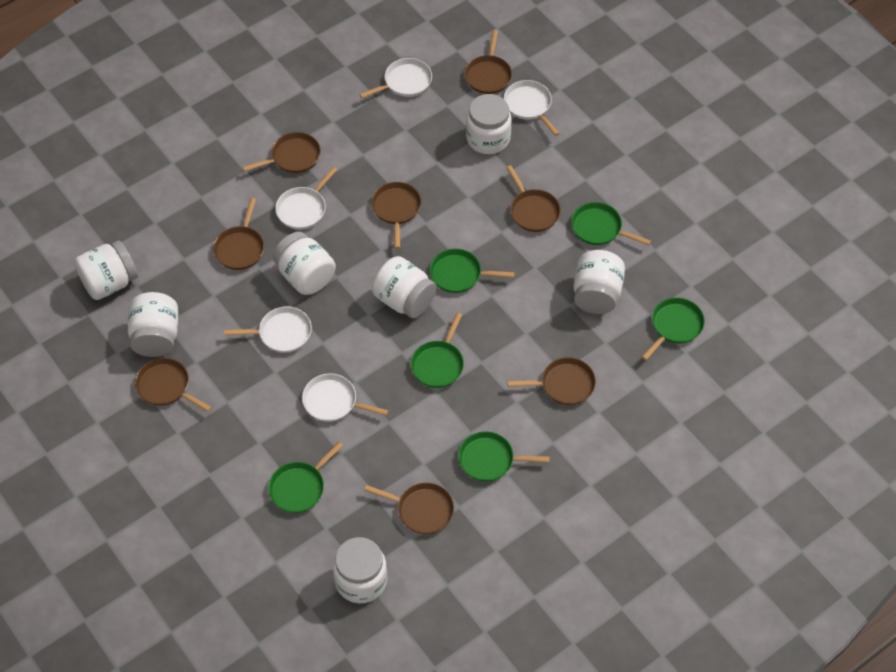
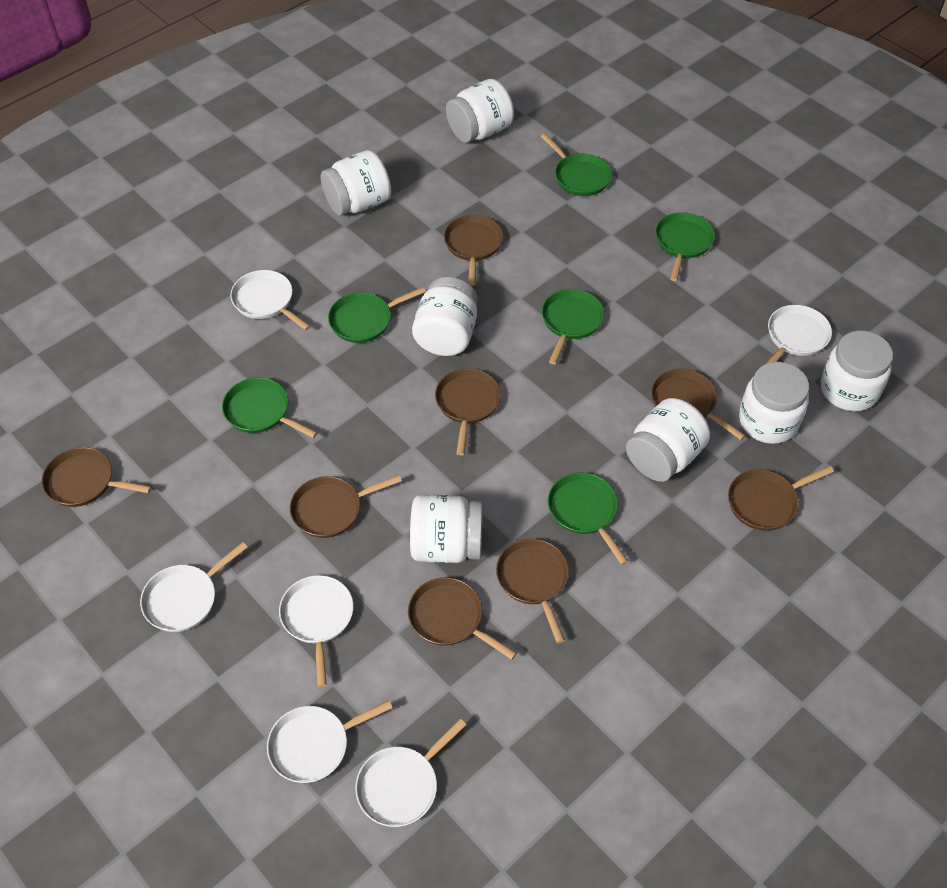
white pan: [224,307,312,353] [275,166,338,230] [302,373,388,422] [359,58,432,98] [504,80,560,136] = 5 -> [140,542,248,632] [230,270,311,330] [267,700,392,783] [279,575,353,687] [355,719,466,827] [766,305,832,364] = 6

